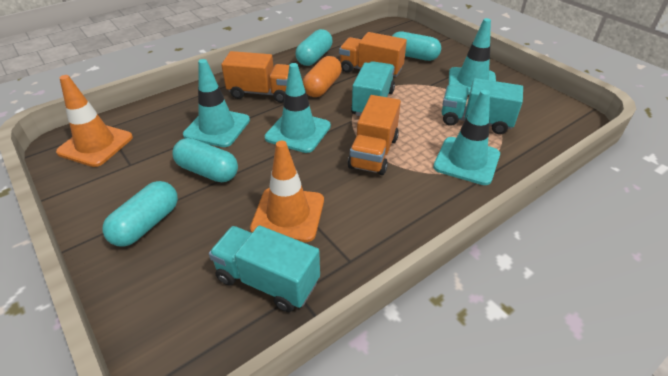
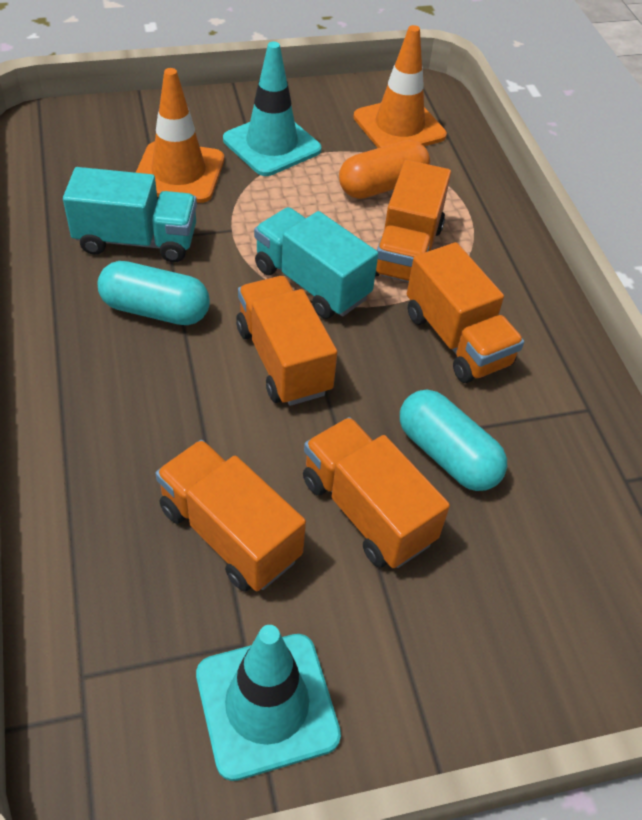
orange truck: [221,51,289,103] [339,32,407,77] [348,95,401,175] = 3 -> [156,440,306,591] [236,276,337,406] [303,417,450,568] [375,160,451,282] [407,242,524,383] = 5
turquoise capsule: [102,181,178,247] [172,138,238,182] [295,29,333,66] [392,31,441,61] = 4 -> [97,261,210,325] [400,390,507,491] = 2
turquoise traffic cone: [183,59,250,147] [265,63,331,153] [433,90,500,185] [449,18,496,95] = 4 -> [196,625,341,781] [223,42,322,176] = 2
turquoise truck: [209,225,320,312] [351,61,395,116] [442,78,523,134] = 3 -> [63,167,197,262] [254,207,378,319] = 2

